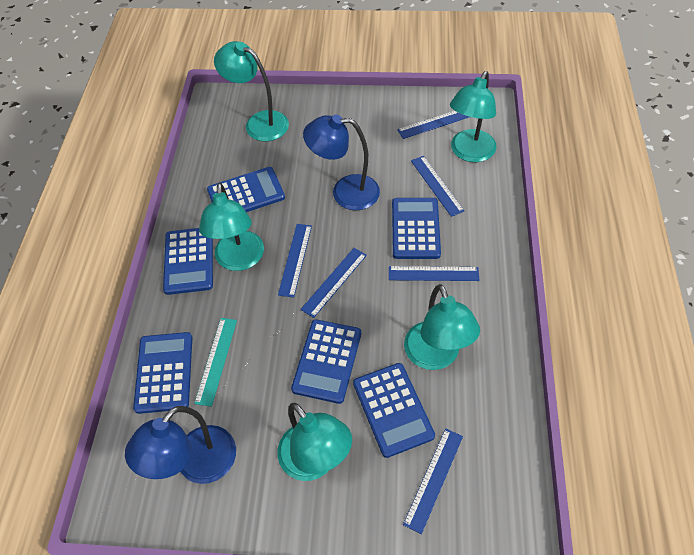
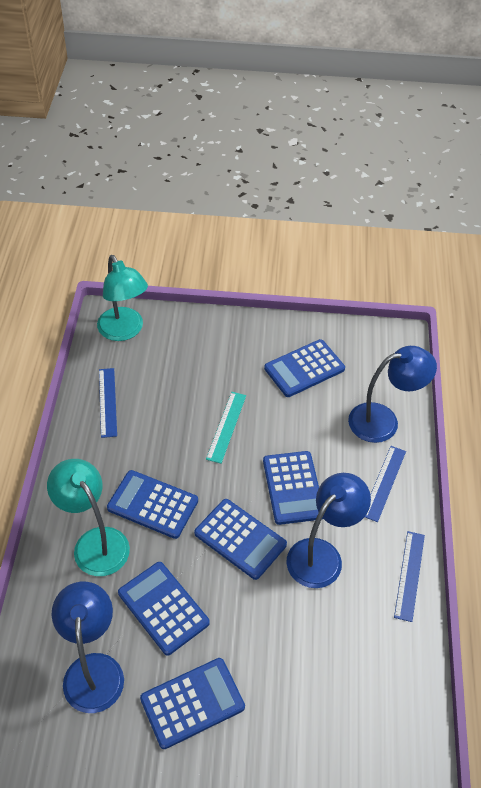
blue lamp: [125,406,236,484] [303,115,380,211] = 2 -> [52,582,124,713] [286,473,371,588] [348,346,437,443] = 3
blue ruler: [278,224,312,298] [301,248,367,318] [389,266,480,281] [397,111,469,139] [403,428,463,534] [411,156,464,217] = 6 -> [99,368,117,438] [365,446,406,522] [394,531,425,622] = 3
turquoise lamp: [199,183,264,271] [214,41,289,142] [277,403,352,481] [404,284,480,370] [450,71,496,162] = 5 -> [47,459,130,576] [97,255,148,341] = 2

